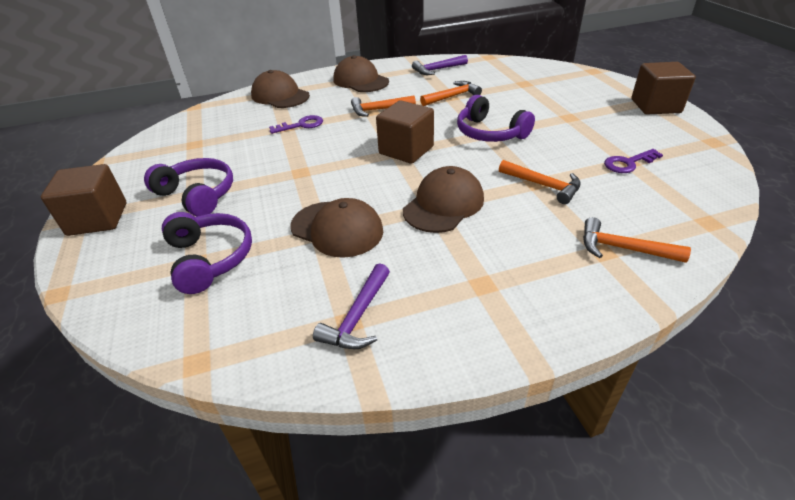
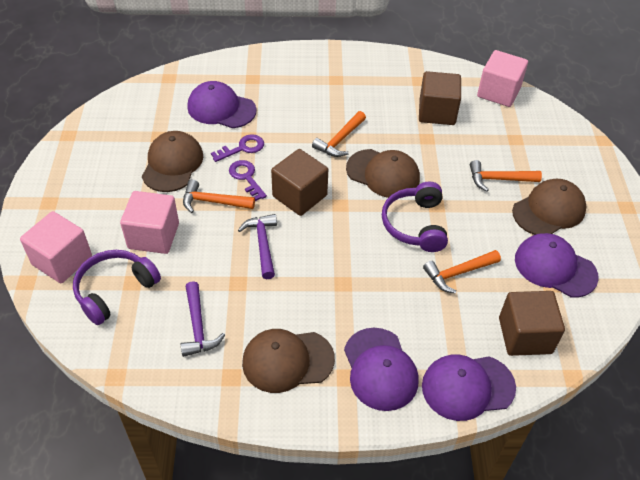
pink cube: none = 0 -> [20,211,92,283] [120,191,179,254] [477,50,528,107] = 3
purple cap: none = 0 -> [187,81,256,128] [344,328,419,411] [422,354,516,421] [515,233,599,298] = 4
purple headphones: [144,158,233,216] [162,212,252,294] [457,95,535,142] = 3 -> [73,250,161,325] [382,181,448,252] = 2

